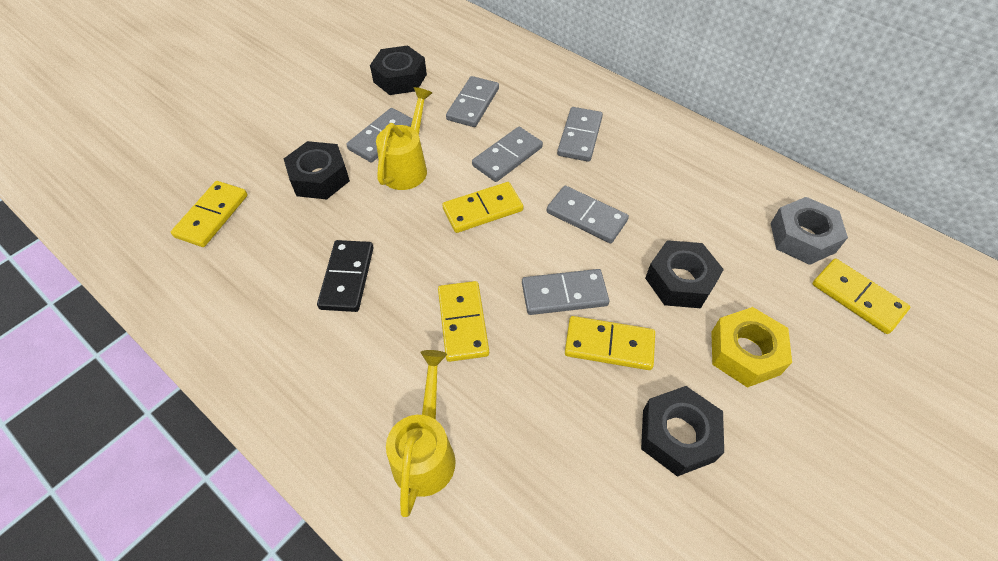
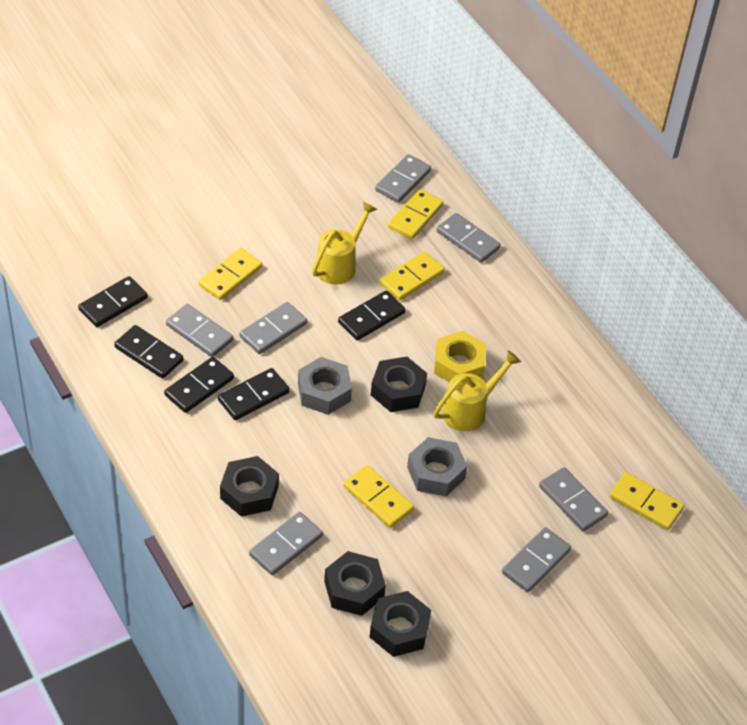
black domino: [317,240,374,312] = 1 -> [78,276,148,327] [114,325,184,379] [164,357,234,413] [218,368,290,420] [338,290,406,341] = 5
grey domino: [346,108,413,162] [446,76,499,127] [472,127,543,182] [522,269,609,315] [547,186,629,243] [557,107,603,162] = 6 -> [166,304,233,357] [239,302,307,354] [249,512,323,575] [375,154,431,203] [437,213,501,263] [502,527,571,592] [539,467,608,532] = 7
grey nut: [770,197,848,265] = 1 -> [298,357,352,415] [407,437,467,496] = 2

